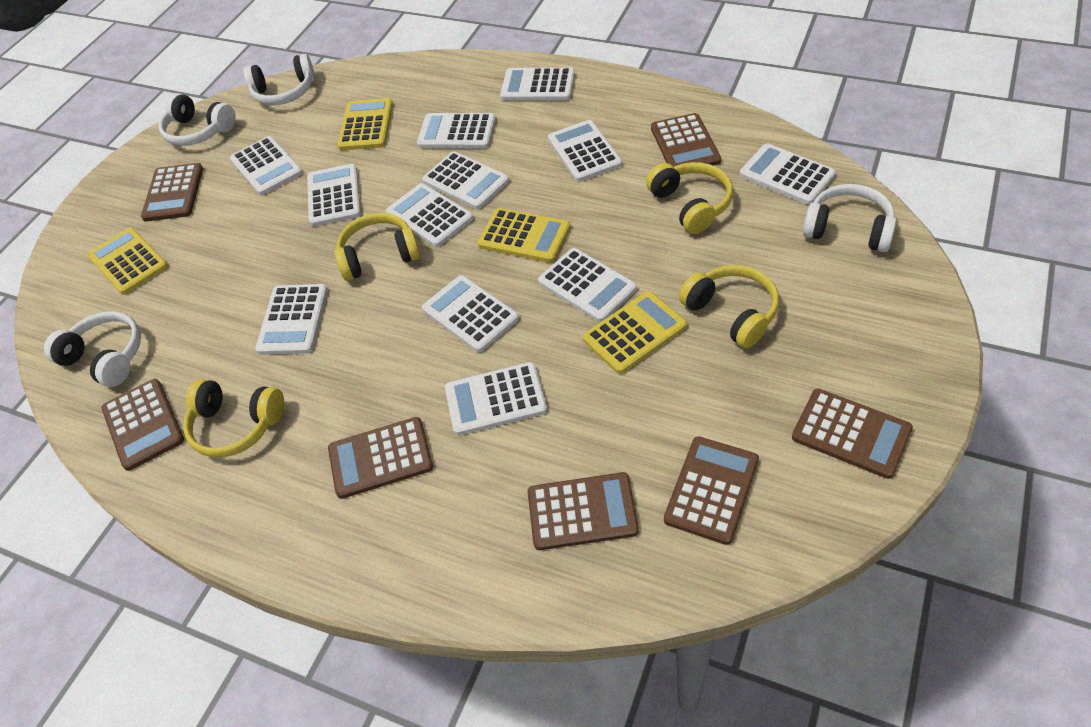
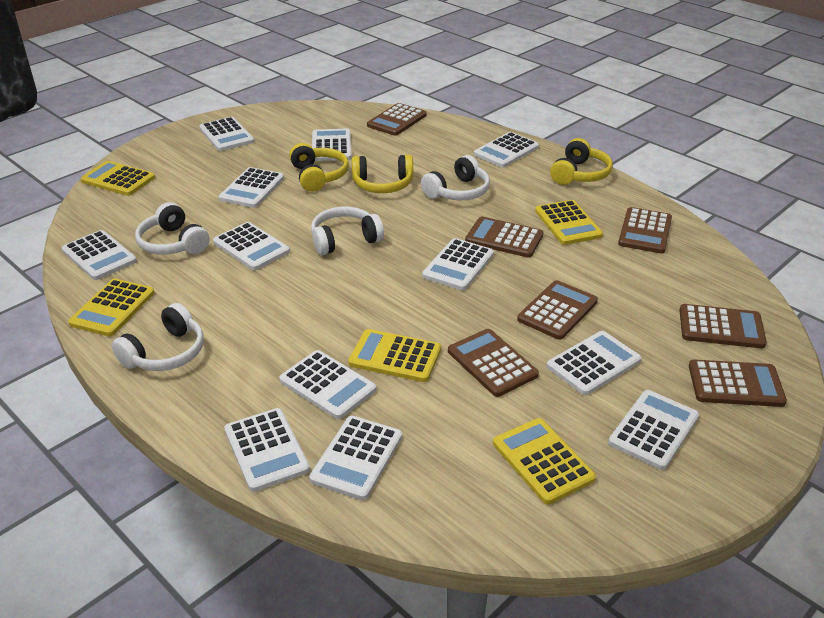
yellow calculator: [87,228,168,295] [337,98,393,150] [477,208,570,263] [583,291,687,374] = 4 -> [68,278,154,337] [81,161,155,196] [348,329,441,382] [493,418,596,504] [535,200,603,245] = 5
yellow headphones: [183,379,284,457] [334,213,420,281] [646,162,733,234] [679,265,779,348] = 4 -> [289,143,349,192] [352,155,413,193] [550,138,613,185] = 3

